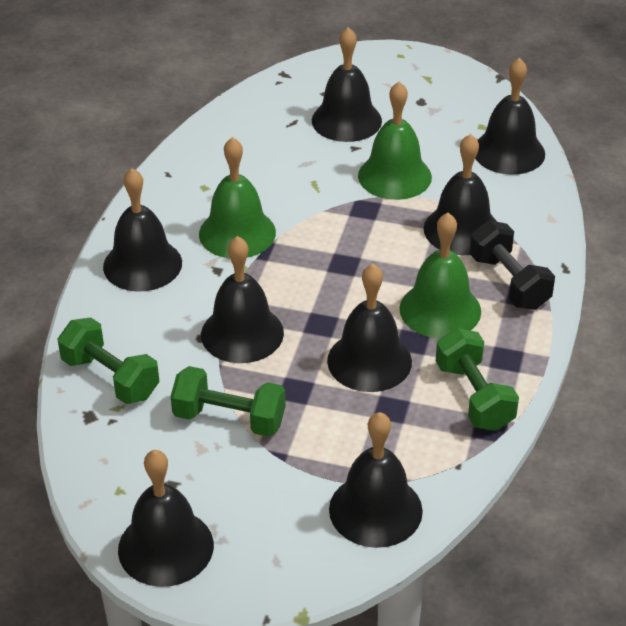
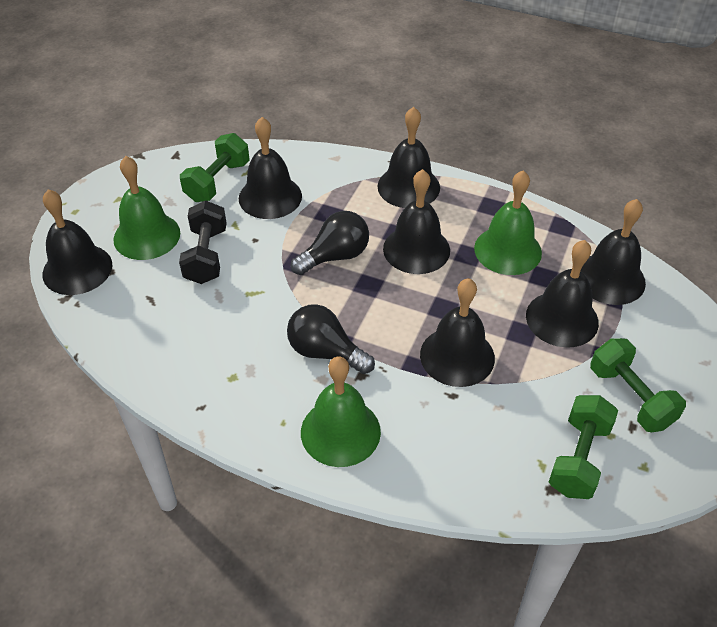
black bell: [103,168,182,292] [118,450,214,587] [201,236,284,363] [312,27,382,142] [327,264,412,392] [329,412,423,548] [424,134,497,255] [475,58,545,175] = 8 -> [42,189,112,295] [239,117,302,219] [377,107,440,208] [383,169,450,274] [420,278,495,387] [526,240,599,348] [581,199,646,305] = 7
black light bulb: none = 0 -> [287,304,375,374] [291,211,369,275] = 2

